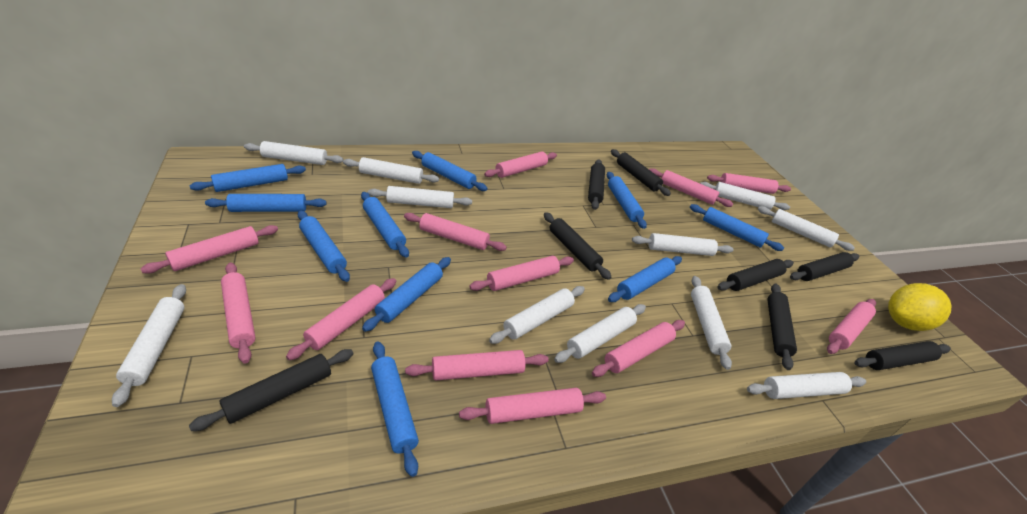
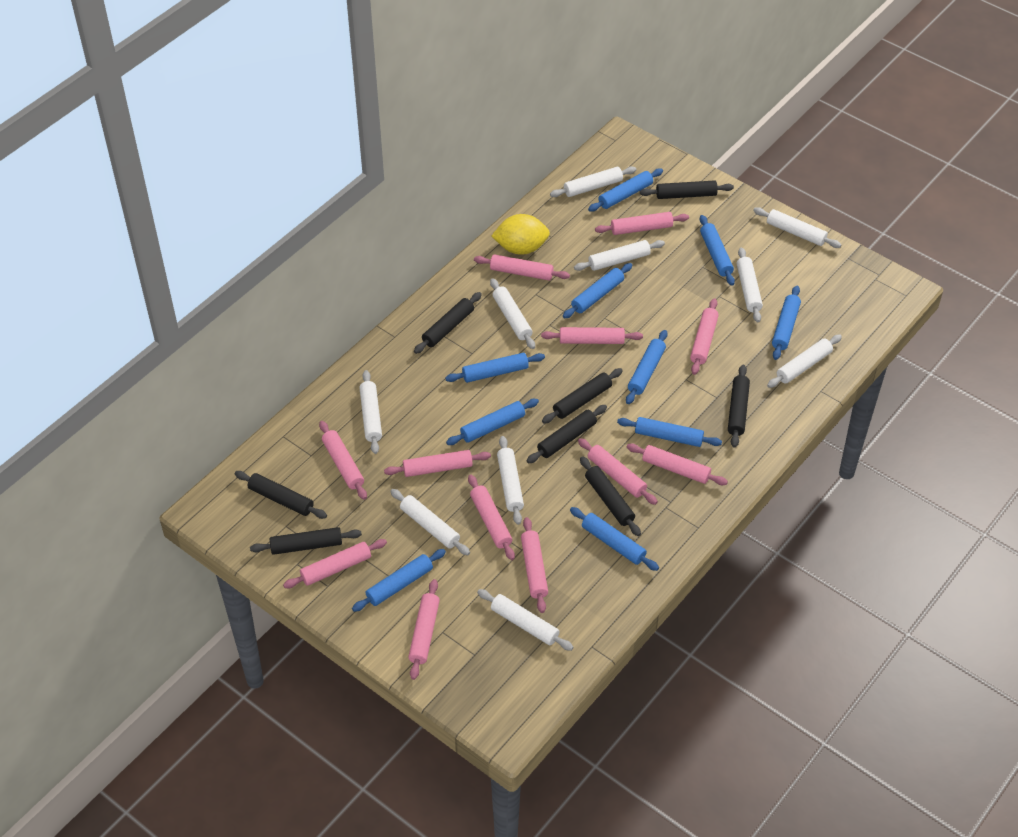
white rolling pin: [112,284,186,407] [244,141,343,165] [343,157,439,184] [368,186,472,208] [489,286,585,344] [554,304,646,363] [632,233,733,256] [691,276,732,370] [700,182,790,210] [747,372,866,399] [757,206,855,251] = 11 -> [359,370,382,454] [390,489,470,555] [477,589,574,651] [490,278,535,349] [497,436,524,525] [550,166,636,197] [574,240,665,271] [737,248,763,322] [753,207,841,248] [767,335,842,388] = 10

